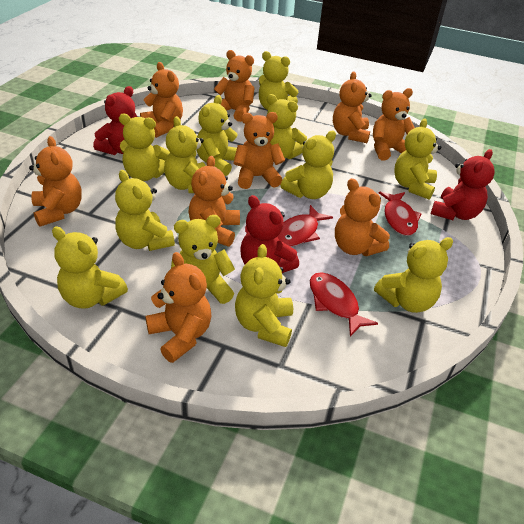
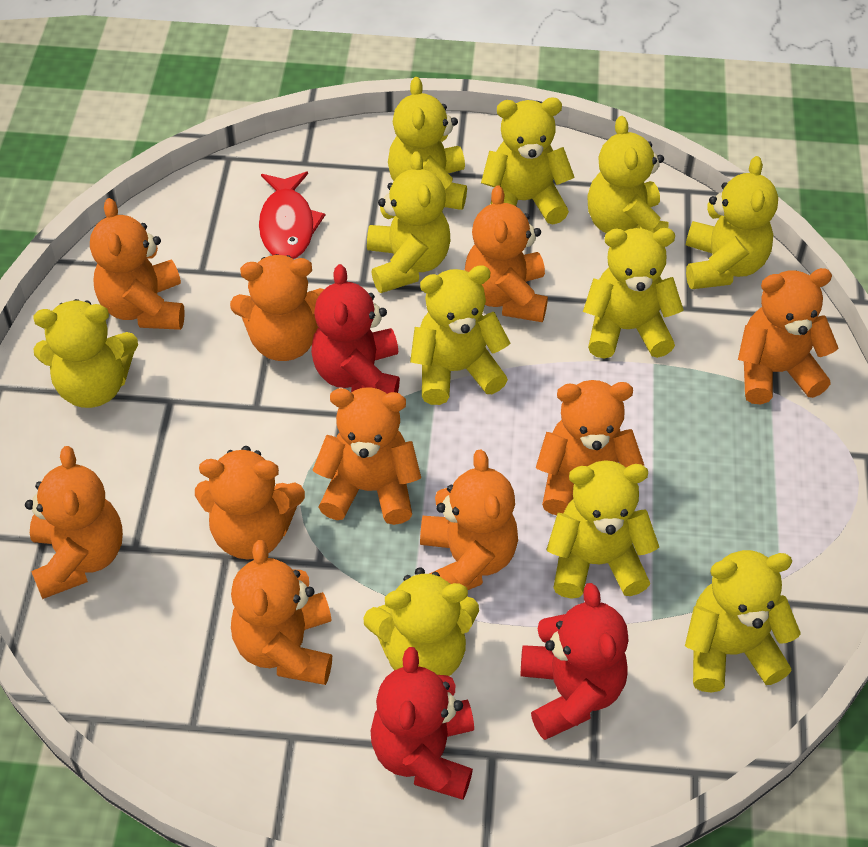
orange teddy bear: [29,136,82,227] [140,62,183,138] [145,252,212,363] [188,156,240,247] [214,50,255,122] [233,112,285,189] [333,71,372,143] [335,178,390,256] [373,88,415,161] = 9 -> [25,446,123,599] [90,198,185,330] [195,446,305,560] [230,254,324,361] [231,540,332,685] [312,387,421,525] [420,449,518,590] [465,185,548,322] [536,380,644,515] [738,268,838,404] = 10
red fish: [277,205,333,247] [310,272,378,337] [379,192,422,236] = 3 -> [259,171,325,259] = 1
yellow teddy bear: [52,227,128,309] [115,170,175,251] [119,114,170,181] [164,116,206,193] [171,215,235,304] [196,95,238,176] [235,244,293,347] [259,51,298,110] [267,94,307,159] [280,130,336,199] [374,237,453,313] [394,118,441,200] = 12 -> [33,299,138,408] [363,567,479,676] [367,151,450,293] [388,77,467,210] [410,265,510,405] [481,98,575,224] [547,460,659,599] [583,228,684,359] [587,116,669,233] [685,550,801,693] [686,156,778,289] = 11

